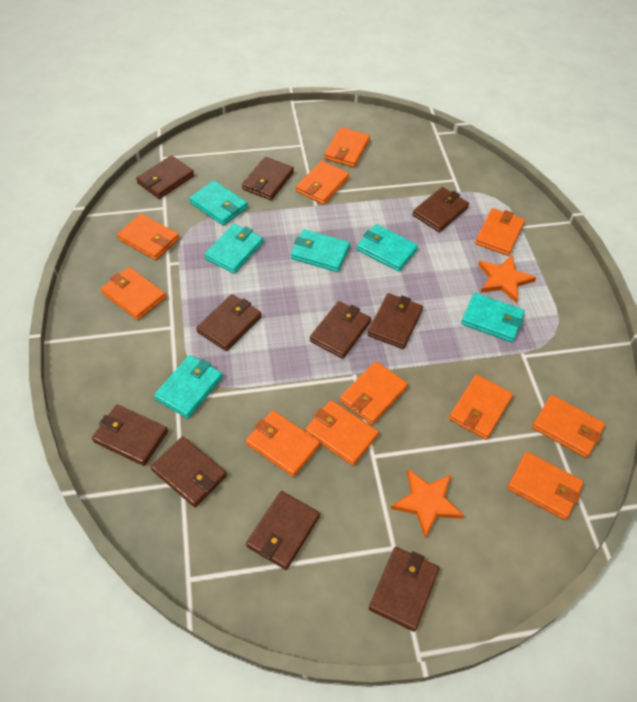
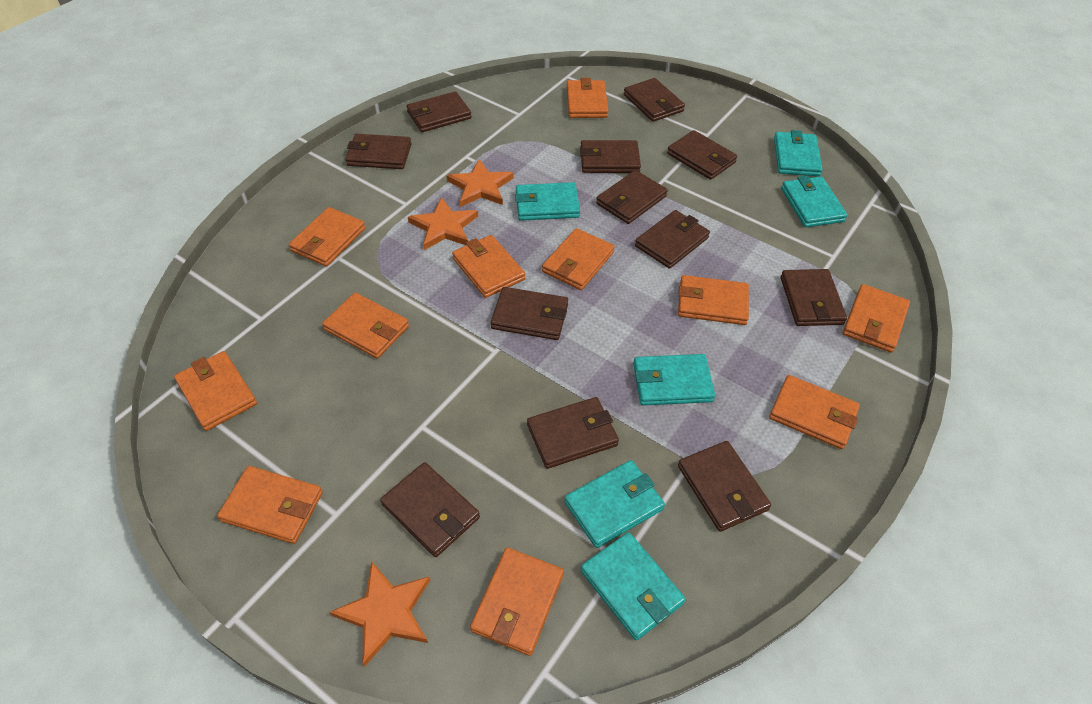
brown wallet: [92,404,168,466] [136,155,194,199] [151,436,227,507] [196,294,261,351] [242,157,294,200] [246,491,320,570] [310,301,371,359] [367,293,423,349] [369,547,440,631] [412,187,469,232] = 10 -> [346,134,411,169] [380,462,480,557] [406,91,471,132] [491,287,568,340] [527,397,619,469] [580,140,641,173] [596,170,668,224] [624,78,685,122] [635,210,710,269] [667,130,738,180] [678,441,771,532] [780,269,847,326] = 12
orange star: [391,469,464,539] [478,255,536,303] = 2 -> [330,561,430,667] [408,197,478,250] [447,159,514,207] = 3

